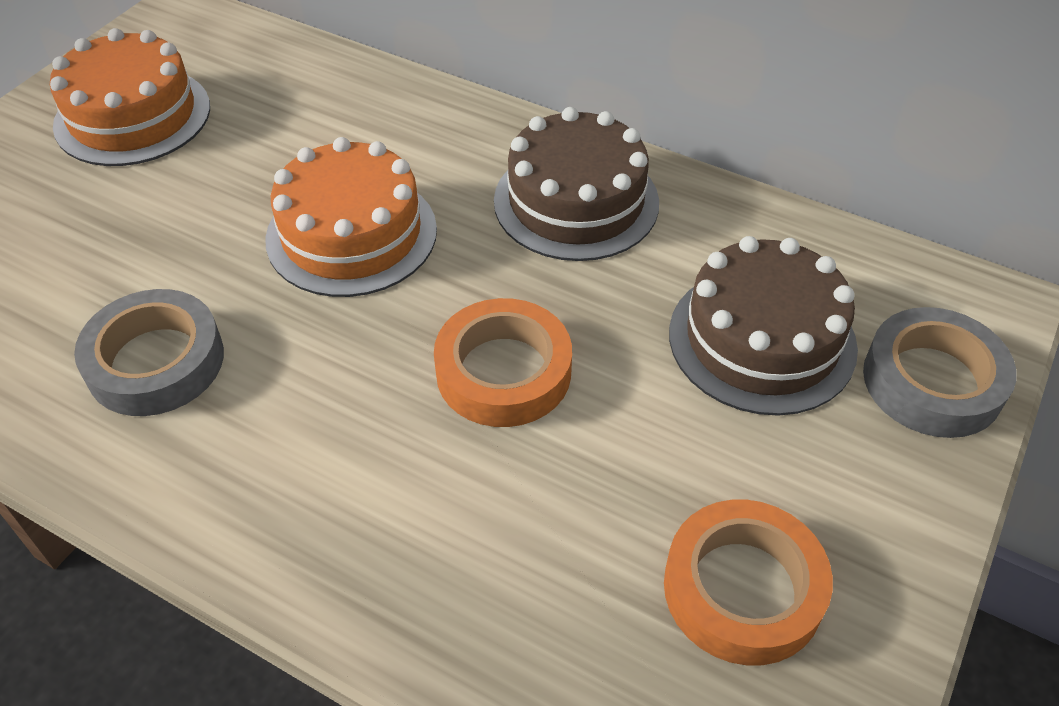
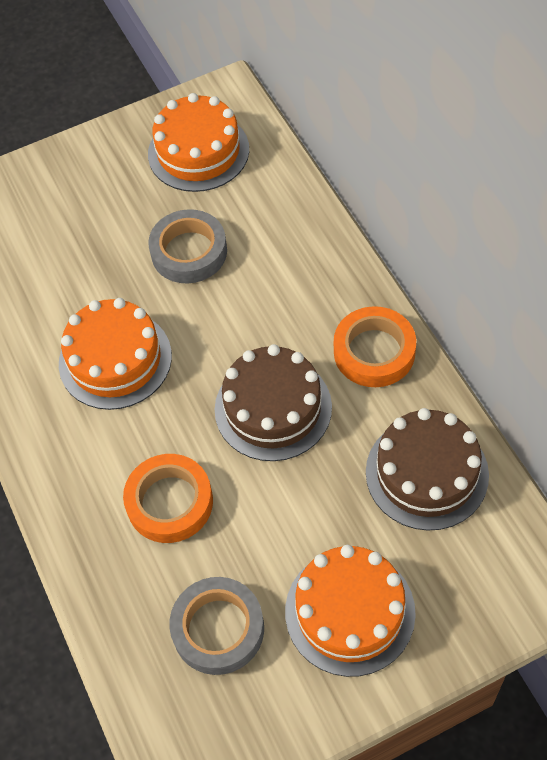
orange cake: [50,28,210,166] [265,137,437,297] = 2 -> [59,298,172,410] [148,93,249,192] [285,545,416,677] = 3

